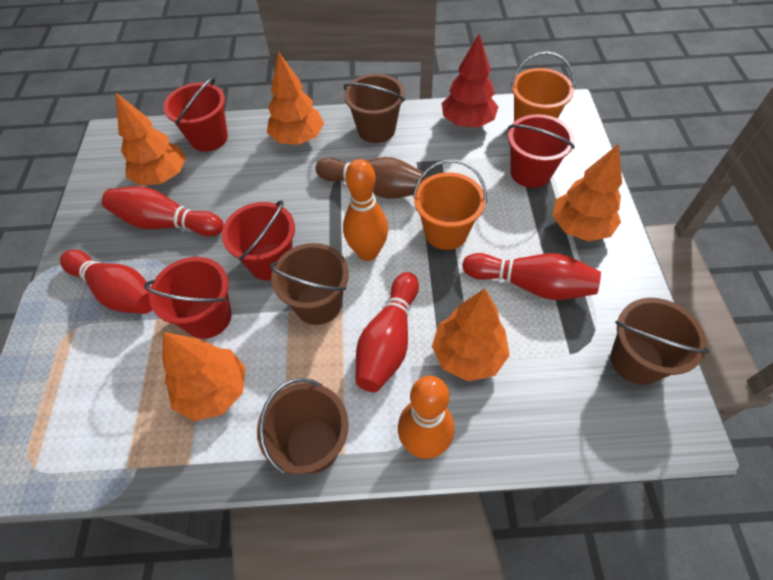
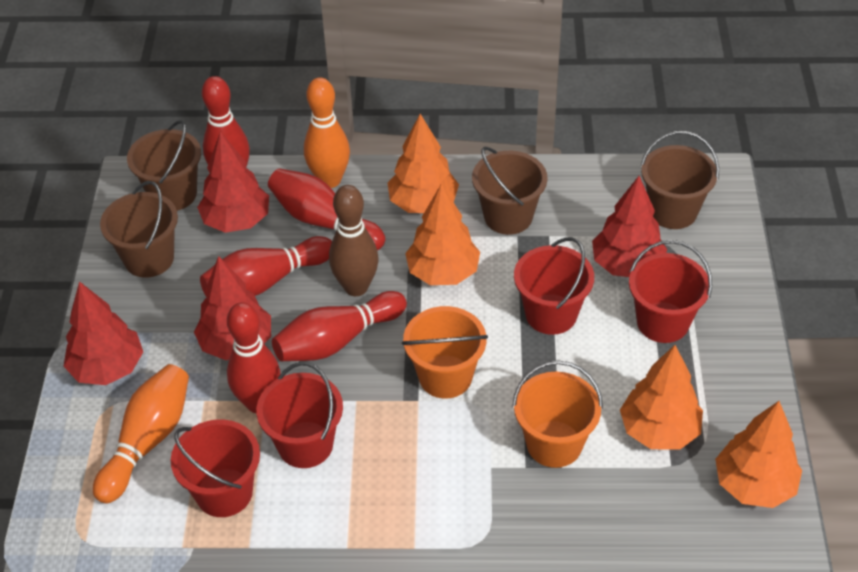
orange tree: [116,93,186,186] [162,332,245,421] [267,51,324,145] [432,288,510,382] [553,144,622,241] = 5 -> [388,114,459,213] [405,184,480,285] [620,345,703,450] [715,401,802,508] = 4
red bowling pin: [60,250,152,314] [102,186,224,236] [355,272,419,392] [462,253,601,300] = 4 -> [200,236,332,296] [202,76,250,167] [227,302,281,413] [268,168,385,250] [272,291,407,361] = 5
red tree: [442,34,498,128] = 1 -> [64,281,143,385] [194,256,271,360] [197,132,269,233] [592,176,667,277] = 4

